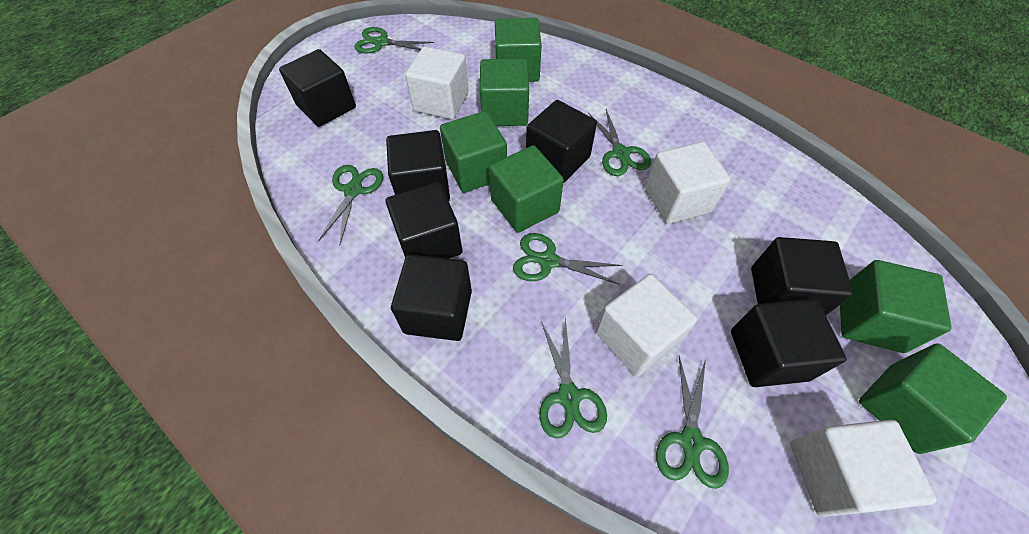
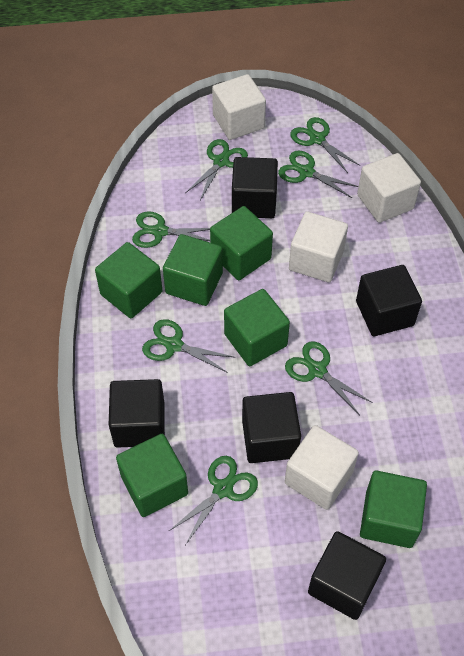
black cube: [279,49,356,127] [386,130,450,201] [386,182,463,259] [391,254,472,341] [526,100,597,183] [731,299,846,387] [751,237,853,315] = 7 -> [109,379,165,448] [232,157,278,218] [242,392,301,463] [308,531,386,620] [356,265,422,336] = 5
green scissors: [318,165,383,244] [354,27,434,53] [513,233,622,285] [539,317,607,439] [589,109,651,176] [656,356,729,489] = 6 -> [132,211,210,248] [142,319,234,373] [169,456,258,545] [185,139,248,200] [278,150,359,198] [285,341,373,415] [290,117,361,173] = 7

